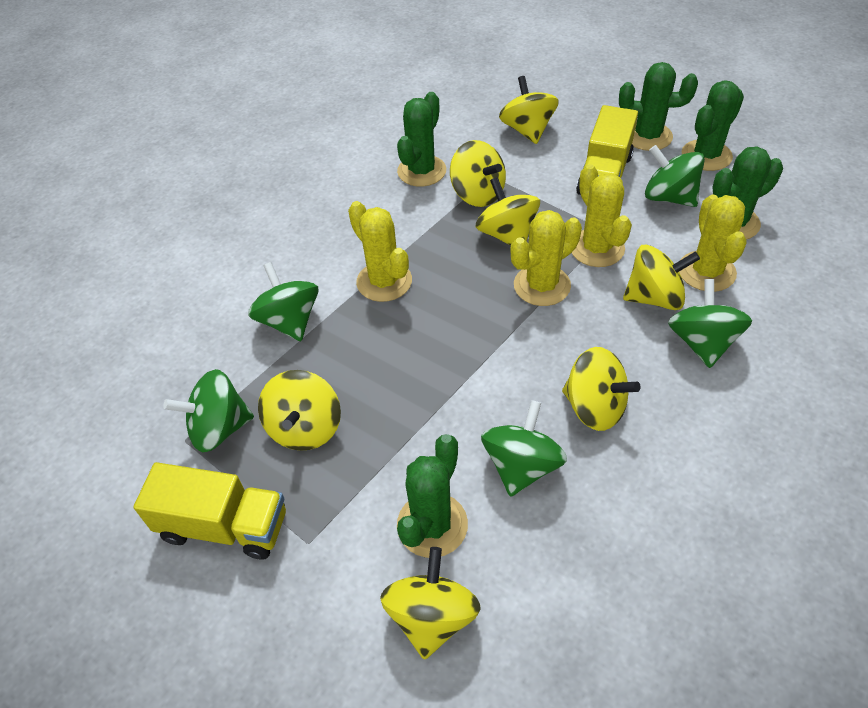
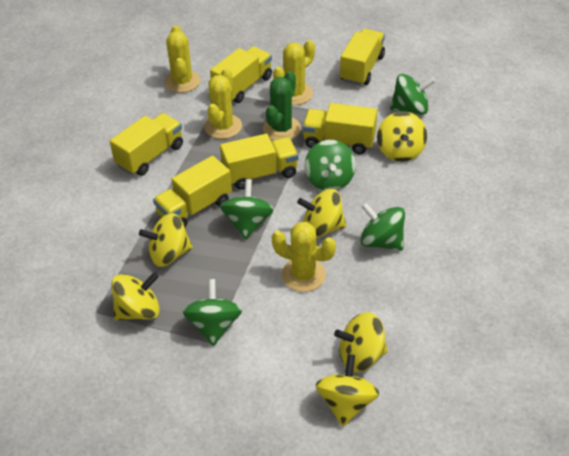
green cactus: [397,92,446,187] [397,434,468,558] [619,62,698,151] [682,80,744,171] [713,147,783,240] = 5 -> [263,71,301,140] = 1
yellow spinning top: [258,370,341,451] [380,547,481,660] [450,140,506,207] [476,177,540,246] [499,76,559,144] [562,347,641,431] [623,245,700,310] = 7 -> [111,272,160,320] [139,213,193,267] [297,189,346,238] [315,354,379,427] [334,312,388,372] [377,111,427,162] = 6
yellow truck: [134,462,286,560] [576,105,638,195] = 2 -> [110,113,183,176] [153,156,232,227] [210,46,272,103] [220,134,298,189] [302,103,377,154] [340,29,385,86] = 6

